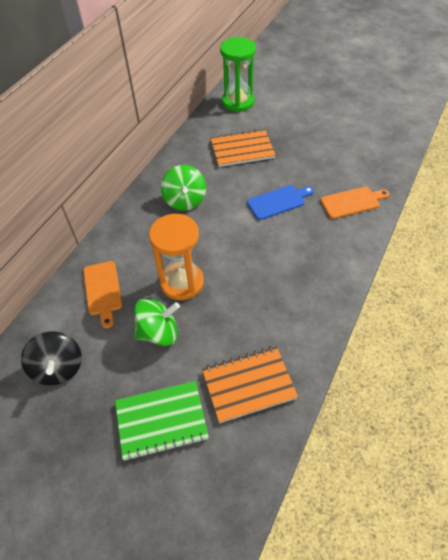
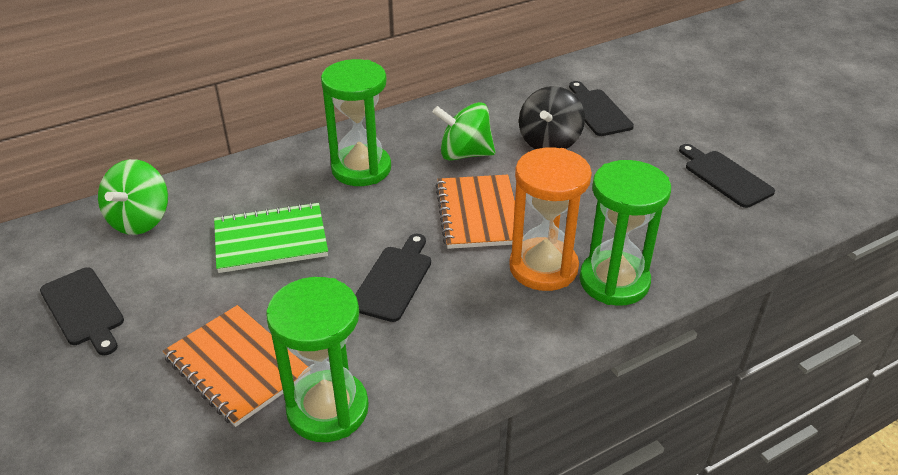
black cutting board: none = 0 -> [40,267,124,355] [355,234,431,322] [569,81,634,136] [679,144,775,208] = 4
blue cutting board: [247,185,314,220] = 1 -> none = 0
green hourglass: [220,37,256,112] = 1 -> [266,277,369,442] [321,59,391,186] [579,160,671,306] = 3
orange cutting board: [83,261,122,328] [320,187,390,219] = 2 -> none = 0

